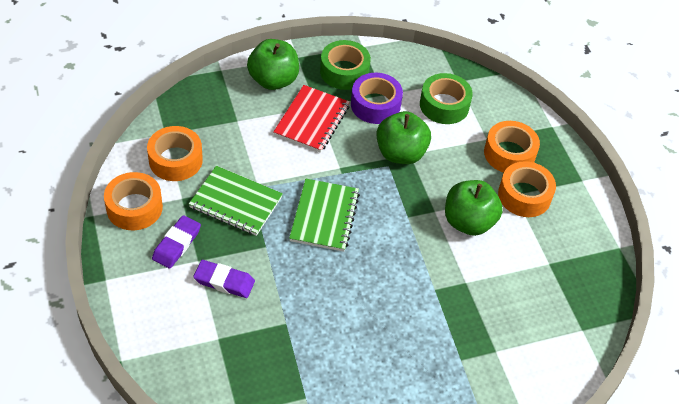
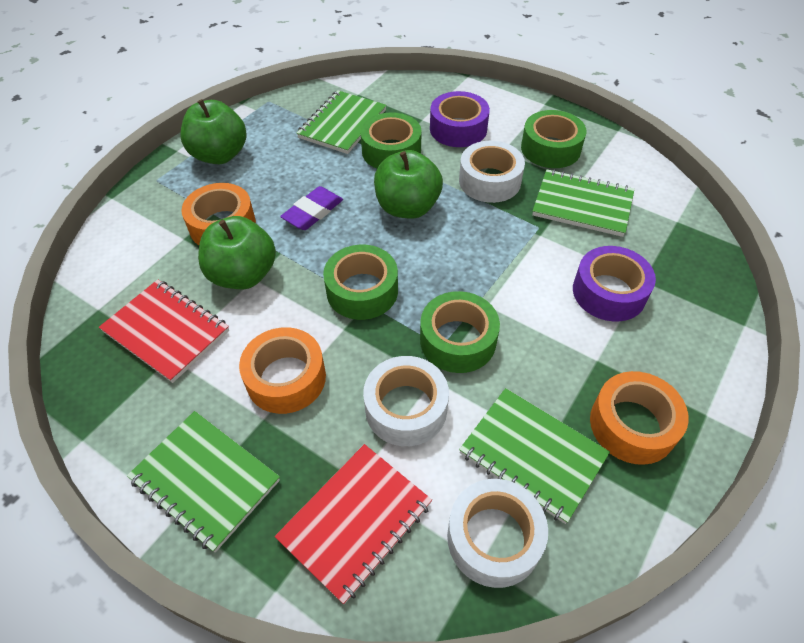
green notebook: [189,166,283,236] [289,179,360,252] = 2 -> [127,411,280,552] [296,90,387,154] [459,388,610,524] [532,169,635,237] = 4
green tape: [320,40,371,90] [420,73,473,124] = 2 -> [323,245,398,320] [360,112,422,168] [420,291,500,373] [521,110,587,168] = 4
orange tape: [104,172,163,230] [147,126,203,181] [484,121,540,173] [498,161,556,217] = 4 -> [181,183,256,245] [239,327,326,414] [590,371,689,465] = 3
purple eraser: [152,215,201,269] [193,260,255,298] = 2 -> [280,186,343,230] = 1
purple tape: [351,73,403,124] = 1 -> [430,91,490,147] [573,246,656,322] = 2
red notebook: [273,85,350,153] = 1 -> [99,280,229,383] [275,444,432,604] = 2
white tape: none = 0 -> [363,356,449,446] [447,479,548,588] [459,141,525,203] = 3

